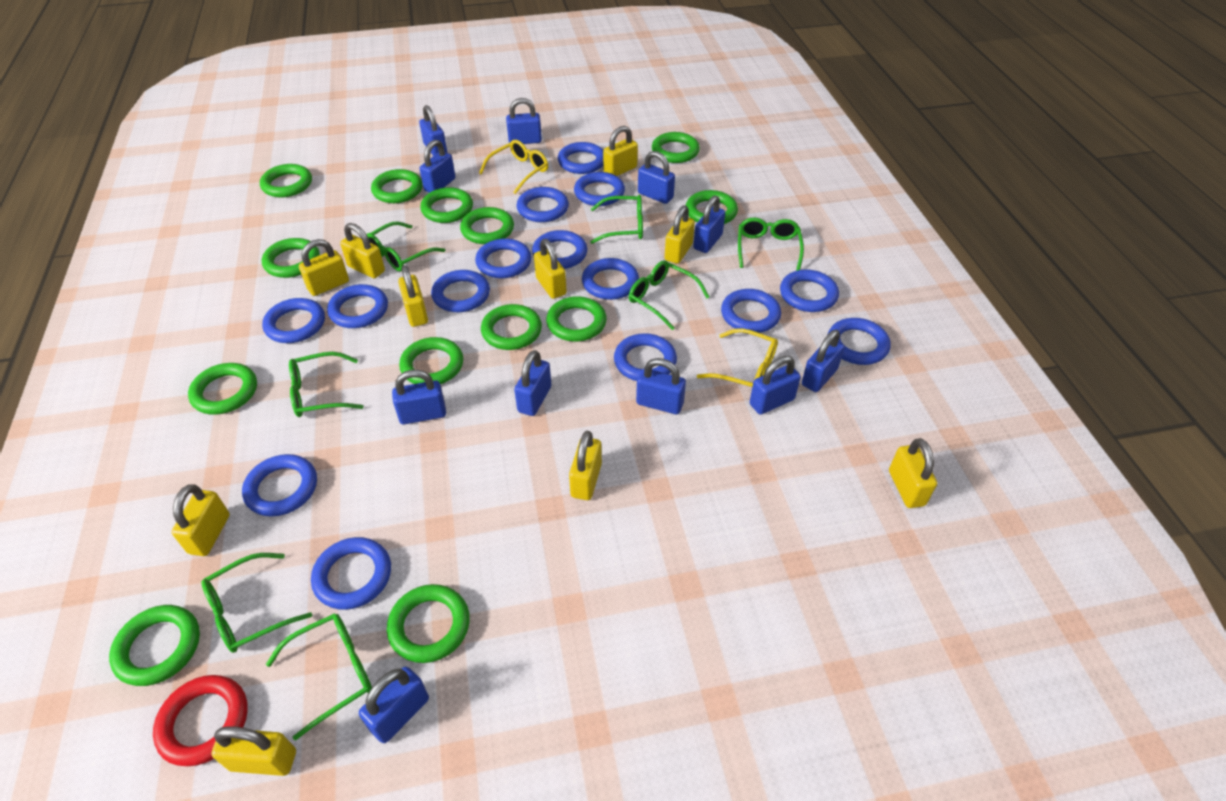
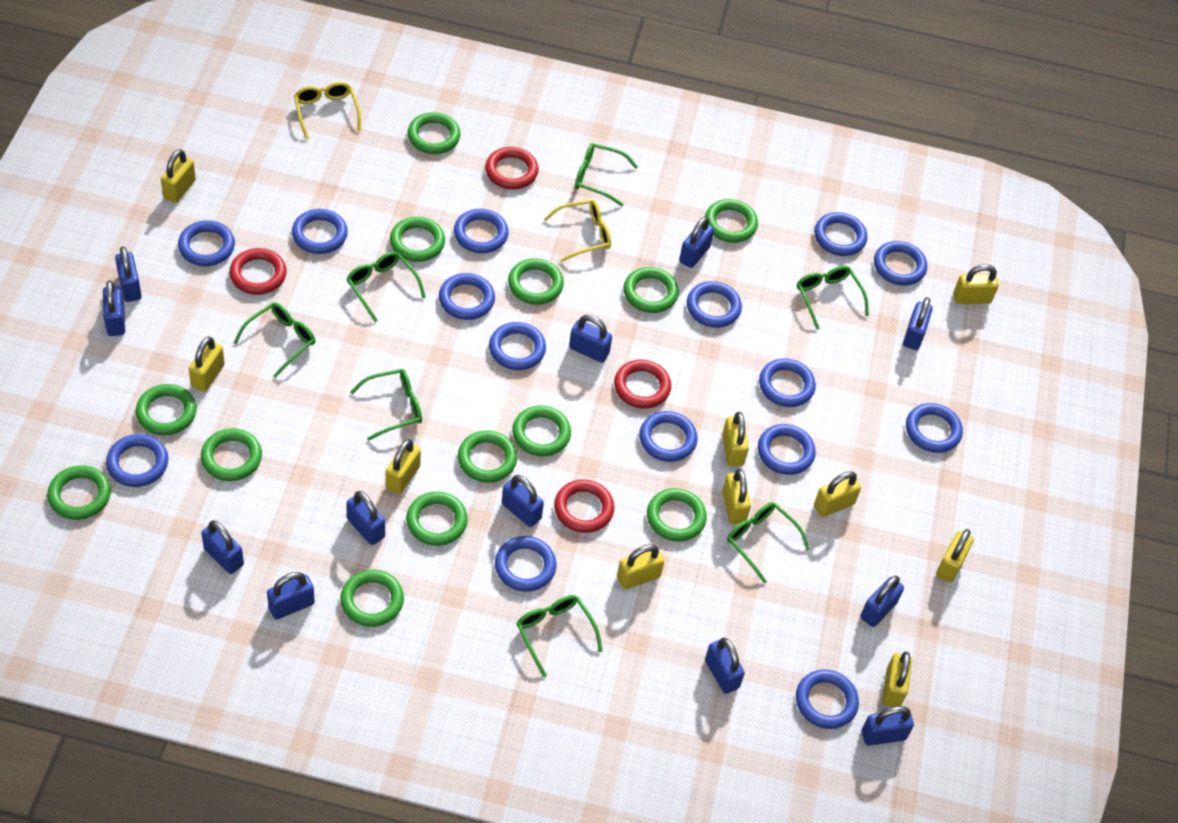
blue padlock: [359,667,429,743] [392,369,446,424] [419,105,447,156] [420,140,455,193] [506,98,542,144] [514,350,551,416] [636,358,686,414] [638,151,675,204] [693,196,725,253] [750,356,801,415] [802,330,845,392] = 11 -> [103,280,125,336] [115,246,142,302] [201,520,244,574] [267,572,315,619] [346,491,385,545] [502,475,544,527] [569,315,612,363] [679,217,714,268] [705,638,745,694] [860,576,904,627] [861,706,914,746] [903,297,933,350] = 12
red ring: [153,675,248,766] = 1 -> [229,248,287,295] [485,147,539,189] [554,479,614,533] [614,360,671,409] = 4

